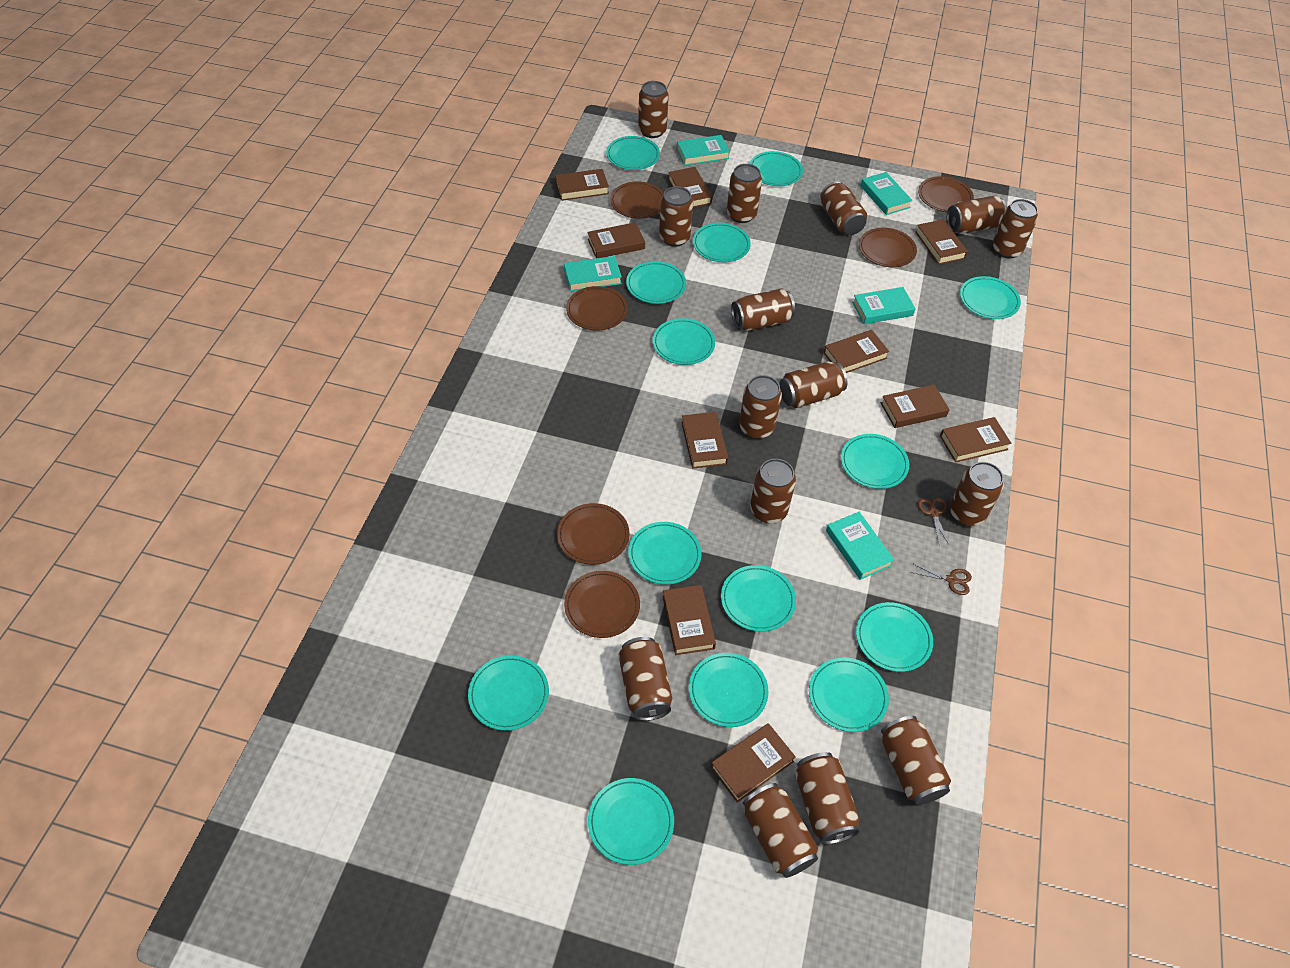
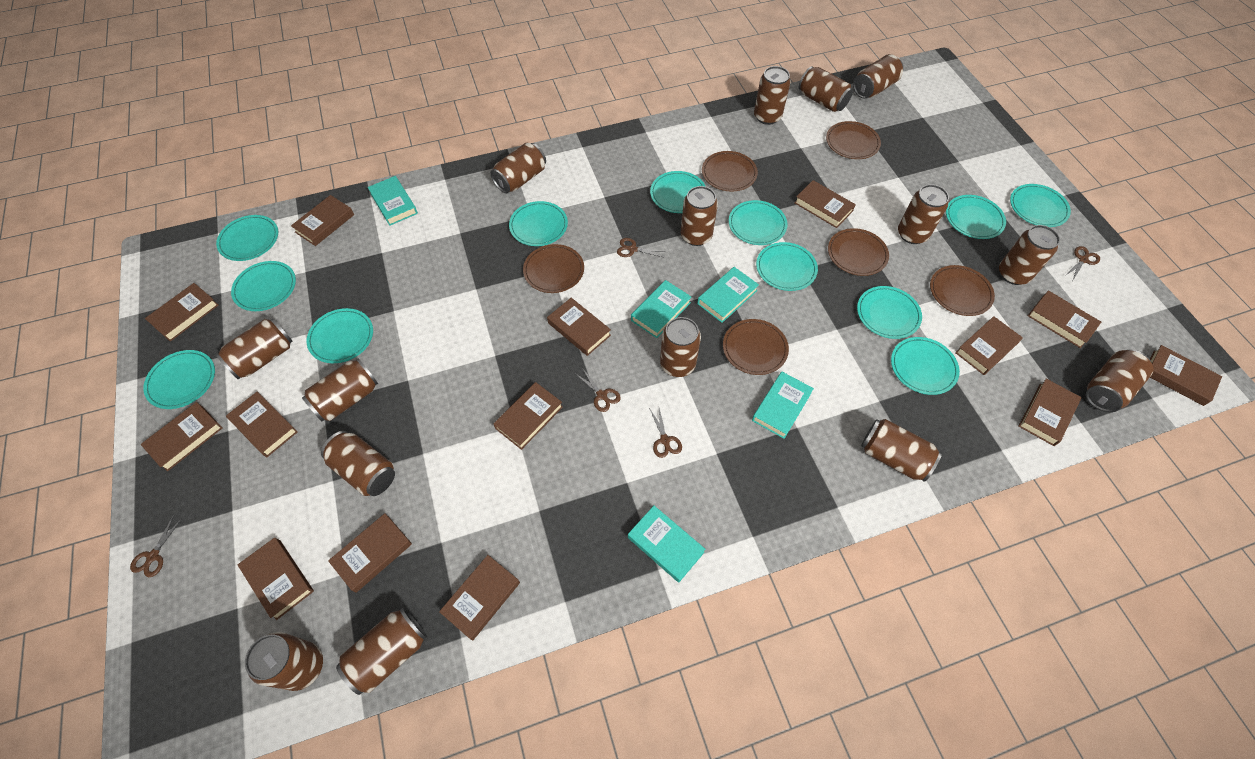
brown book: [555,169,609,201] [587,222,645,258] [662,585,716,655] [668,167,712,208] [681,412,728,469] [711,723,796,803] [823,330,889,373] [880,385,950,428] [915,219,968,265] [940,417,1011,463] = 10 -> [140,402,222,471] [145,283,219,342] [226,392,298,457] [238,538,314,620] [291,195,354,246] [328,513,412,593] [439,555,520,641] [494,382,563,450] [547,298,611,356] [795,180,856,228] [955,316,1023,375] [1018,379,1081,446] [1028,291,1101,348] [1150,345,1222,406] = 14
brown scissors: [911,563,972,595] [918,497,949,545] = 2 -> [130,515,183,577] [576,368,621,412] [617,238,666,258] [649,408,682,458] [1066,246,1100,280] = 5
turquoise plate: [468,655,549,731] [588,778,674,865] [606,136,660,170] [626,261,686,304] [628,522,702,585] [653,318,715,365] [689,653,768,727] [693,223,751,262] [721,565,796,632] [749,151,803,186] [809,658,889,732] [841,434,909,489] [856,602,933,672] [960,276,1021,319] = 14 -> [143,350,215,409] [216,215,278,261] [231,261,296,311] [307,308,373,363] [509,201,568,246] [650,171,706,213] [729,200,788,245] [756,242,818,291] [857,286,922,339] [891,337,960,395] [946,195,1006,239] [1010,184,1071,227] = 12

